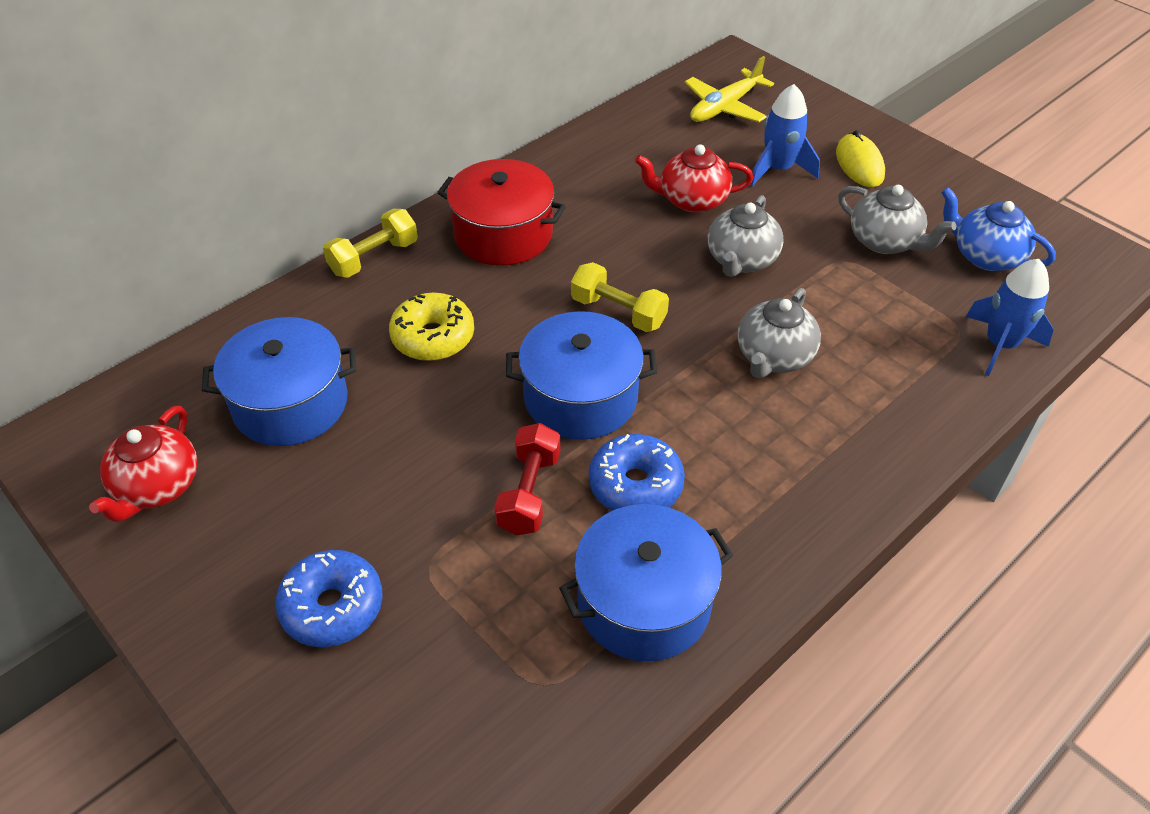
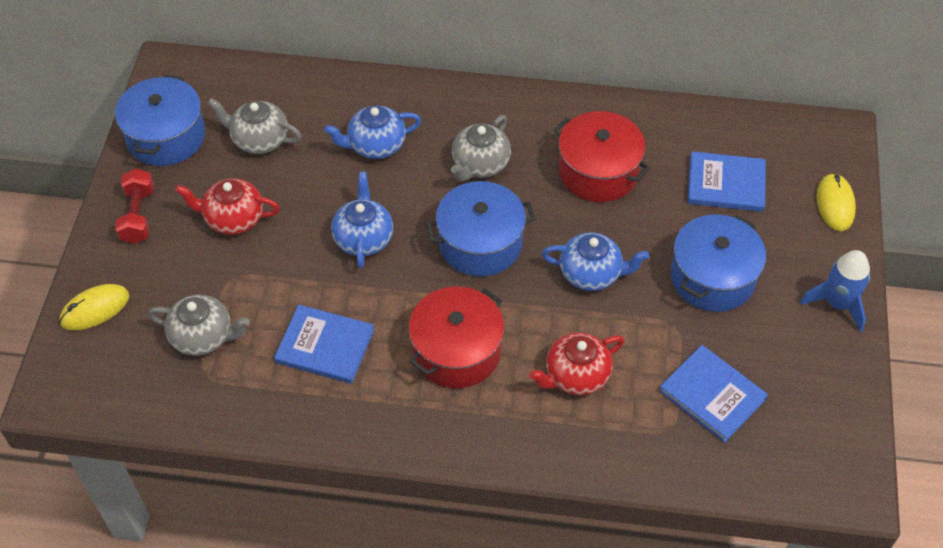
blue book: none = 0 -> [274,305,374,384] [659,345,768,442] [688,151,766,212] = 3
blue donut: [275,550,383,647] [589,434,685,511] = 2 -> none = 0
blue rocket: [750,84,820,186] [966,259,1054,376] = 2 -> [800,250,870,332] = 1
blue teapot: [941,187,1056,271] = 1 -> [324,106,421,159] [331,172,393,268] [542,232,649,291] = 3
red pot: [437,159,566,266] = 1 -> [409,287,504,388] [554,111,650,202] = 2
yellow donut: [389,293,474,361] = 1 -> none = 0
yellow dumbbell: [323,209,418,278] [571,262,669,332] = 2 -> none = 0
yellow mouse: [836,130,885,187] = 1 -> [59,284,130,330] [817,173,856,231] = 2
yellow plane: [685,56,774,122] = 1 -> none = 0

